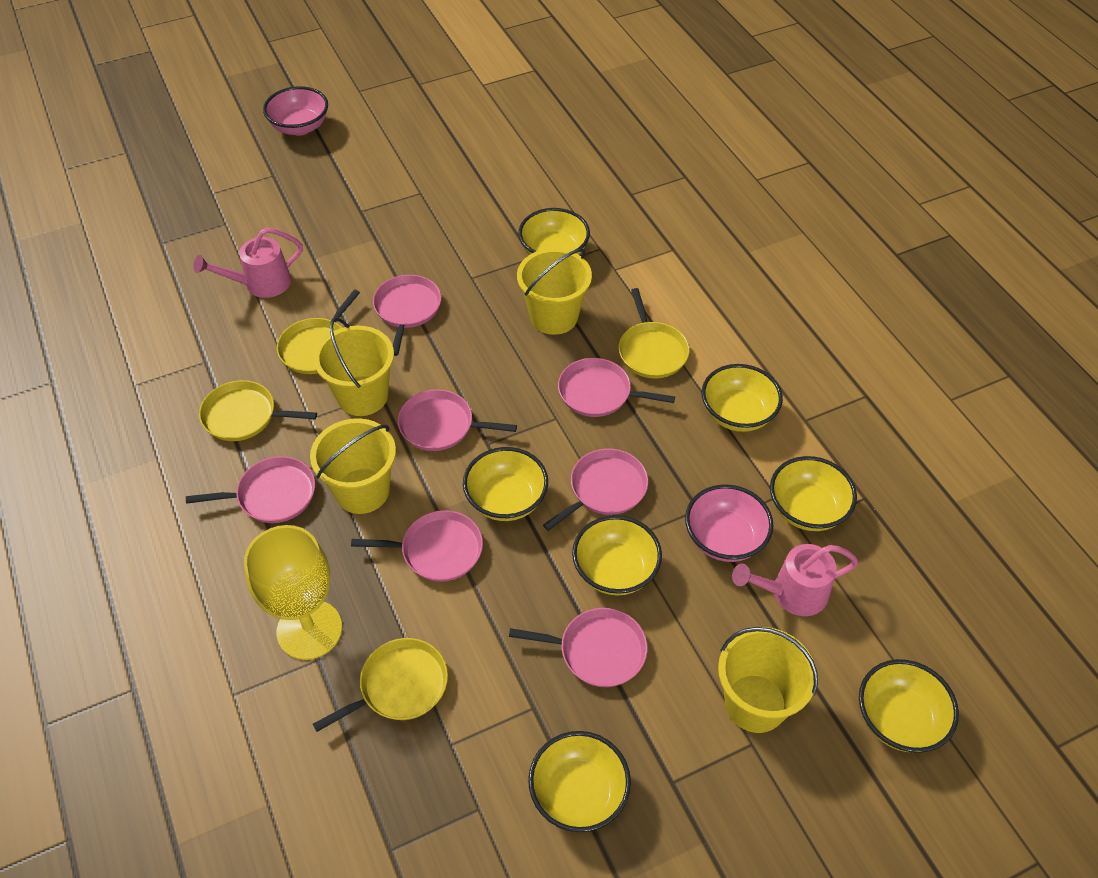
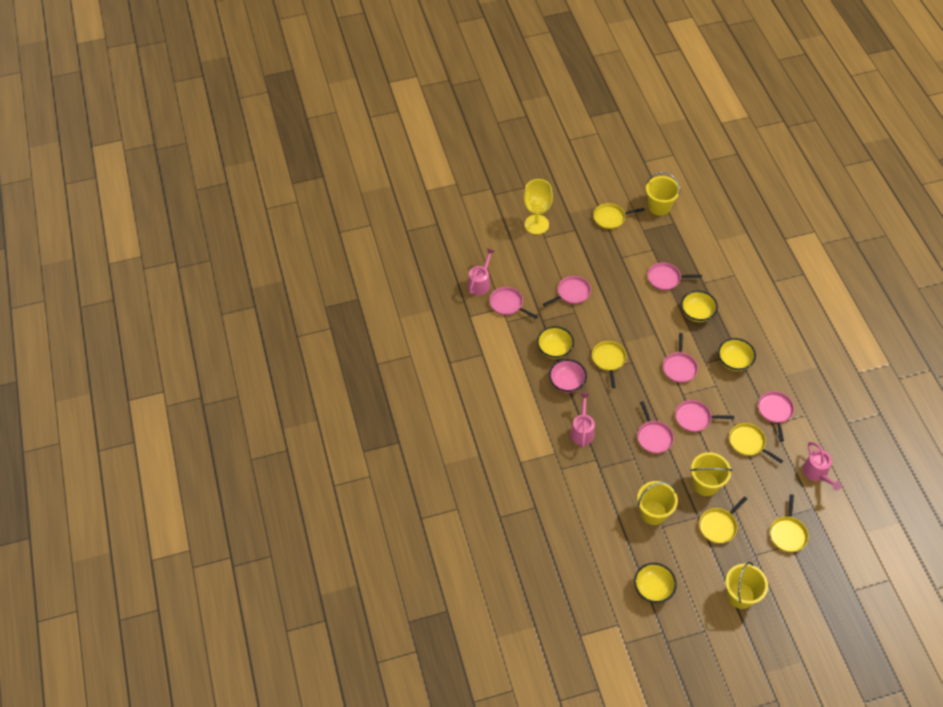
pink bowl: [263,86,328,136] [685,485,773,562] = 2 -> [549,359,587,393] = 1
pink watering can: [194,228,303,298] [732,544,859,616] = 2 -> [468,248,494,295] [570,393,595,448] [803,442,842,491] = 3
yellow bowl: [463,447,548,521] [518,208,590,255] [528,731,631,832] [572,515,662,595] [702,364,783,432] [770,456,857,531] [859,659,959,753] = 7 -> [537,326,574,359] [634,563,677,603] [681,290,718,322] [718,338,756,371] = 4
yellow pan: [199,380,317,441] [277,290,360,374] [313,638,448,732] [619,288,689,379] = 4 -> [592,341,627,388] [593,203,645,229] [699,496,747,543] [729,423,783,463] [770,494,809,552] = 5

